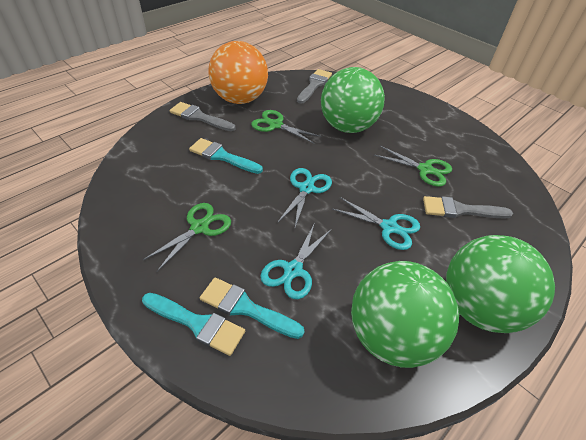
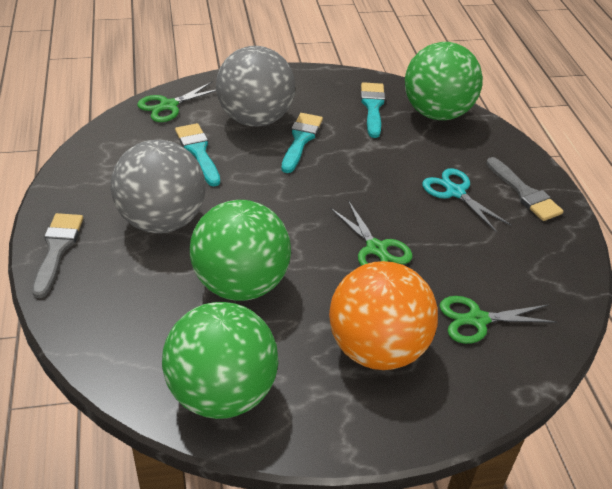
grey ball: none = 0 -> [111,140,206,233] [216,46,295,127] = 2
grey brush: [170,102,236,131] [297,69,332,104] [423,196,513,218] = 3 -> [32,213,83,298] [486,157,564,221] = 2
turquoise scissors: [260,225,332,299] [277,168,332,227] [333,197,420,250] = 3 -> [422,168,511,233] = 1

